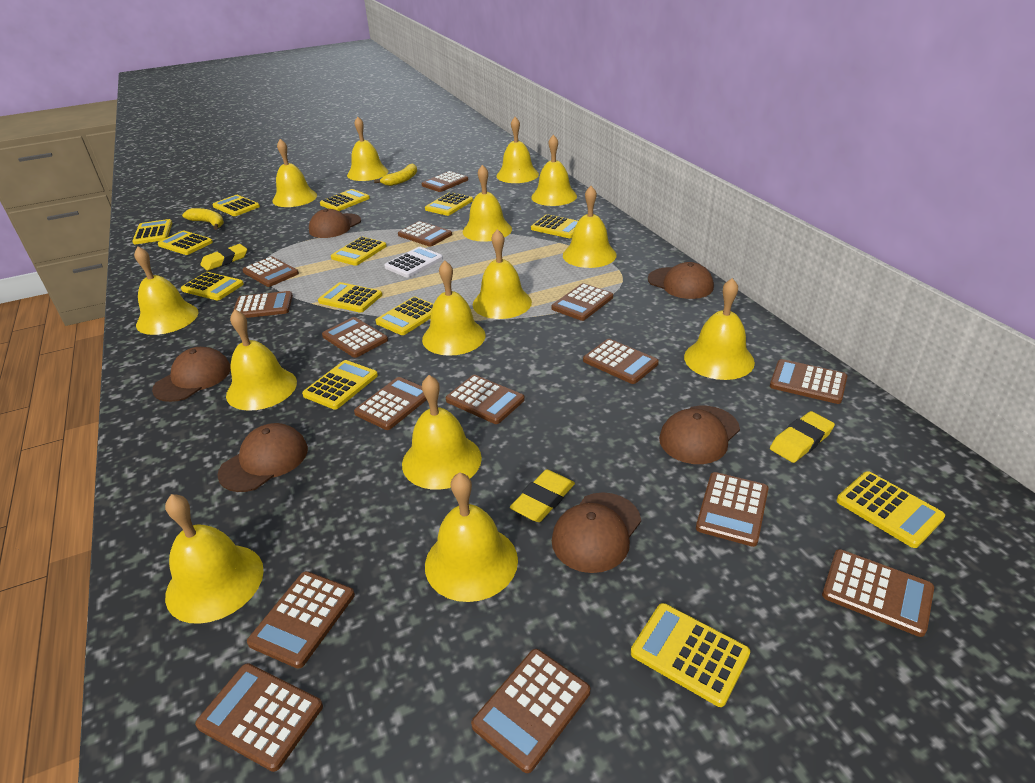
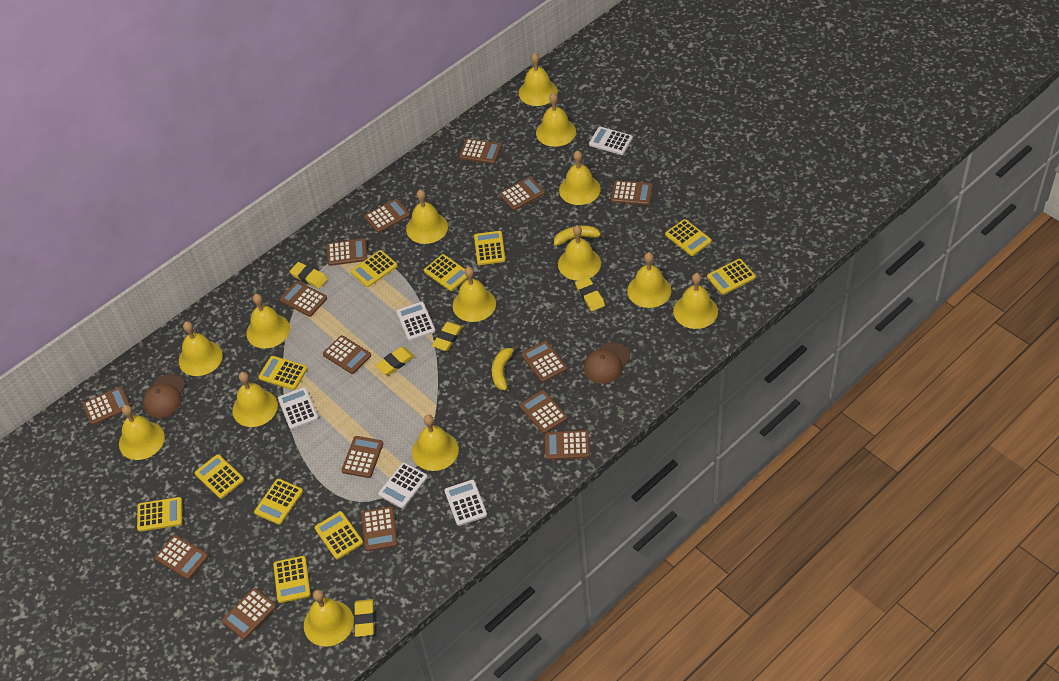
brown cap: [152,347,231,402] [217,423,308,492] [309,209,361,238] [552,492,641,573] [648,262,714,299] [659,406,740,464] = 6 -> [143,374,186,418] [584,342,630,384] = 2
white calculator: [384,247,443,278] = 1 -> [278,387,318,430] [378,462,428,509] [396,302,435,341] [444,480,487,526] [589,127,633,155] = 5
yellow calculator: [132,219,172,244] [158,231,213,255] [181,272,244,301] [212,195,260,216] [302,360,378,410] [318,282,382,313] [320,189,370,211] [331,237,387,266] [376,297,434,335] [425,192,473,216] [531,214,578,238] [631,603,750,707] [836,471,945,548] = 13 -> [137,497,182,532] [195,454,244,499] [254,479,303,525] [258,356,308,390] [273,556,311,603] [315,511,363,559] [351,250,398,287] [424,254,467,291] [474,231,506,265] [665,219,712,256] [707,259,756,295] = 11
yellow eraser: [200,244,247,271] [510,469,575,522] [770,411,835,463] = 3 -> [290,262,328,289] [354,599,375,637] [375,347,415,375] [432,322,463,351] [575,277,605,311] = 5

